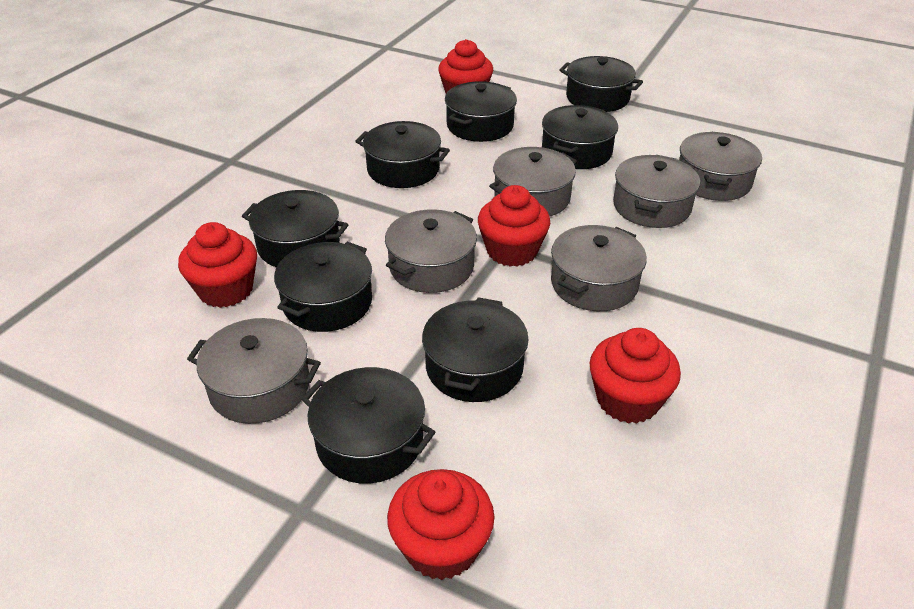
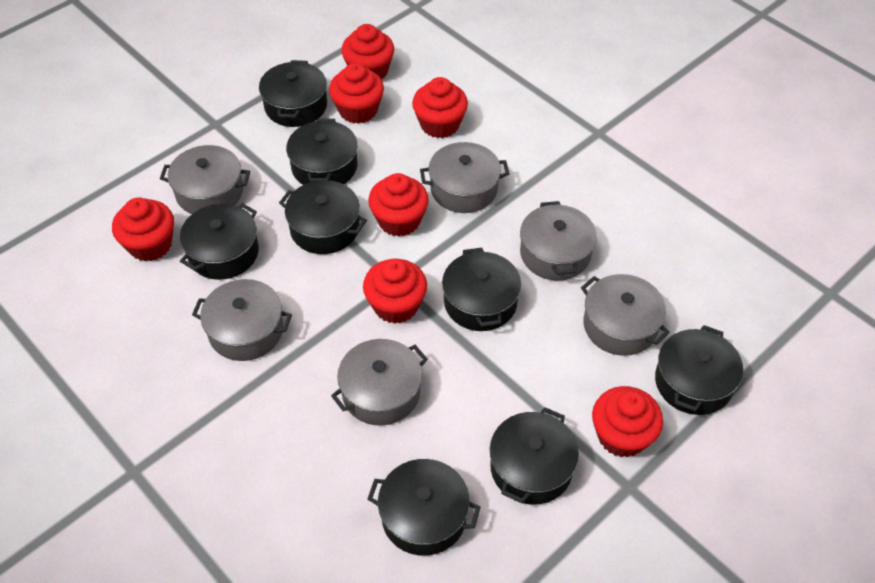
red cupcake: [178,222,257,308] [387,469,494,580] [438,39,493,93] [478,185,550,267] [589,328,681,424] = 5 -> [112,198,174,262] [329,63,384,124] [341,24,394,80] [363,259,427,324] [368,173,429,237] [412,77,468,138] [592,386,663,458] = 7

